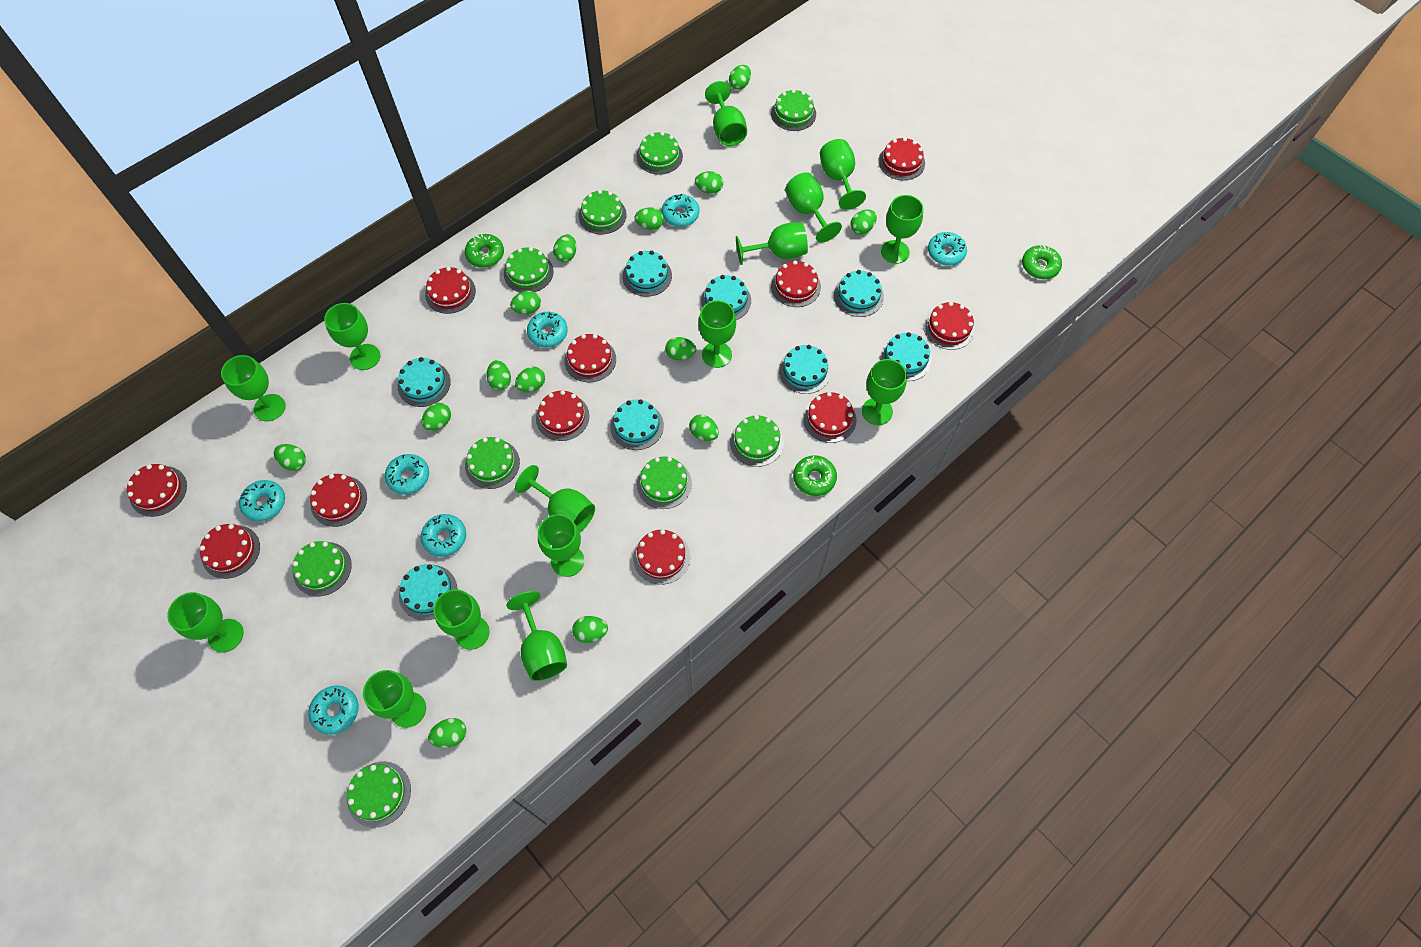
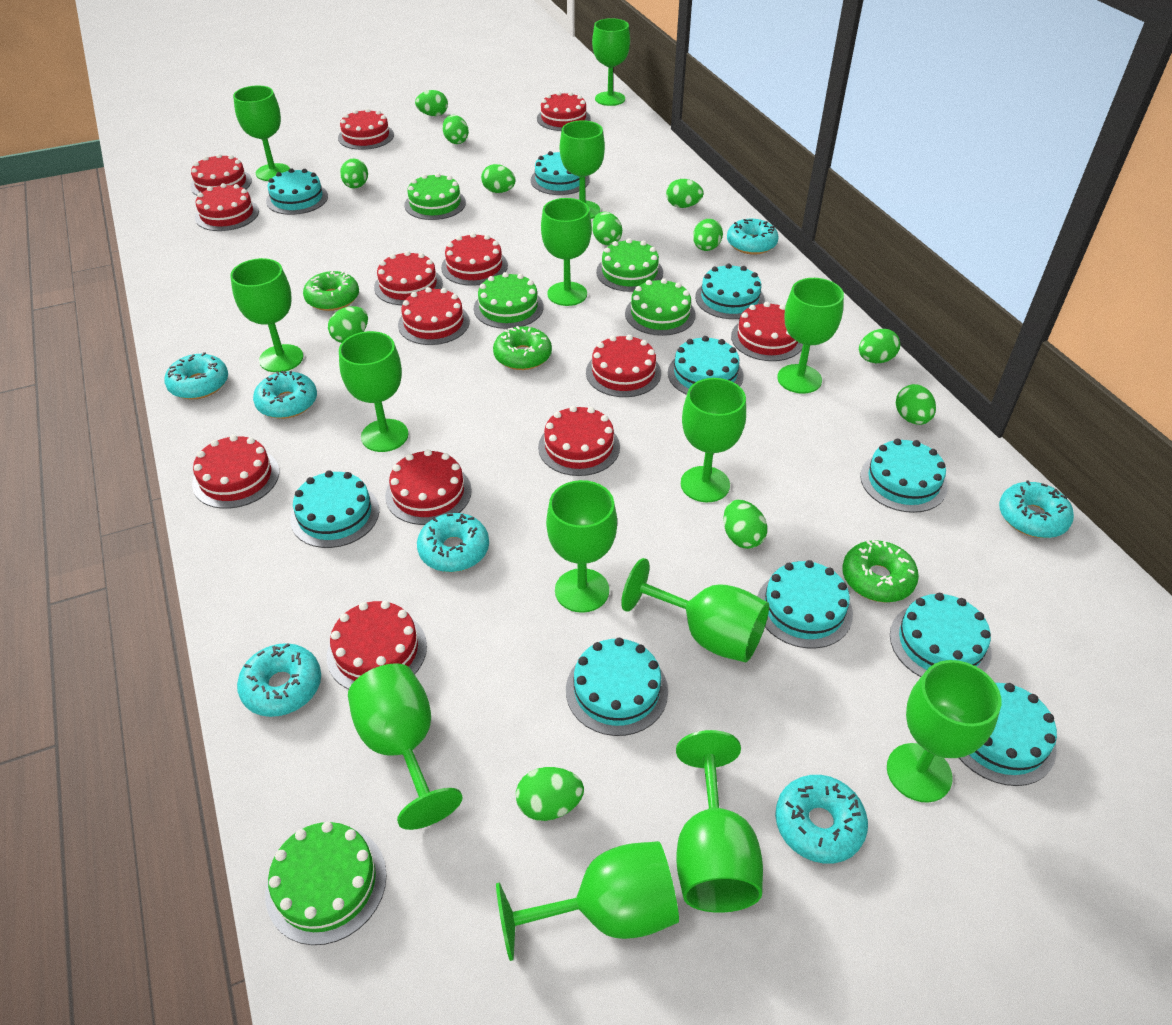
green cake: [292,541,352,596] [347,761,411,827] [465,437,520,489] [504,247,553,293] [578,190,627,234] [636,132,683,175] [637,457,692,509] [730,415,784,467] [771,89,816,131] = 9 -> [265,822,387,945] [404,173,466,220] [474,272,544,329] [596,238,663,292] [625,278,696,336] = 5
green egg: [274,444,306,471] [422,403,451,431] [428,718,467,748] [486,360,511,390] [510,291,541,314] [515,367,545,392] [553,234,576,262] [572,616,608,643] [634,207,664,230] [665,337,696,360] [689,415,719,441] [695,171,723,194] [729,65,751,90] [850,209,877,235] = 14 -> [328,306,368,343] [340,158,368,188] [415,90,448,116] [442,115,469,144] [481,164,515,193] [516,767,584,821] [592,212,622,245] [666,179,703,208] [693,219,723,251] [723,500,767,549] [859,329,900,363] [896,384,936,425] = 12
green goblet: [167,592,243,653] [221,355,286,421] [324,303,380,370] [363,670,426,728] [434,589,489,650] [507,591,567,681] [515,465,595,532] [538,514,584,577] [698,301,736,368] [705,81,747,146] [736,222,808,265] [785,172,842,243] [820,139,866,210] [862,359,907,425] [881,195,923,264] = 15 -> [230,258,303,372] [233,85,290,181] [339,331,408,452] [348,663,463,830] [496,841,679,961] [541,198,592,306] [546,480,617,613] [560,120,605,219] [592,18,630,106] [621,558,769,662] [676,730,763,913] [681,378,746,502] [777,278,844,394] [887,660,1001,803] = 14
red cake: [127,464,187,517] [199,524,260,579] [310,474,367,527] [425,267,476,314] [536,390,589,441] [564,334,616,383] [633,529,690,585] [771,260,821,307] [803,392,857,443] [878,137,925,181] [923,302,975,350] = 11 -> [190,154,252,196] [192,435,279,509] [195,183,259,231] [326,601,427,689] [338,108,394,150] [374,251,443,305] [385,449,472,525] [398,287,470,345] [441,233,508,286] [537,92,591,131] [538,406,620,476] [586,335,661,397] [731,302,803,361] = 13
turquoise cake: [398,357,451,407] [399,564,457,620] [610,399,664,450] [623,251,672,297] [701,275,751,320] [779,345,831,394] [834,270,884,317] [880,332,932,381] = 8 -> [266,168,328,215] [290,470,379,548] [531,151,590,195] [566,638,668,736] [668,336,743,395] [695,263,765,319] [757,560,853,649] [860,439,947,513] [890,593,992,677] [959,683,1057,786] = 10

